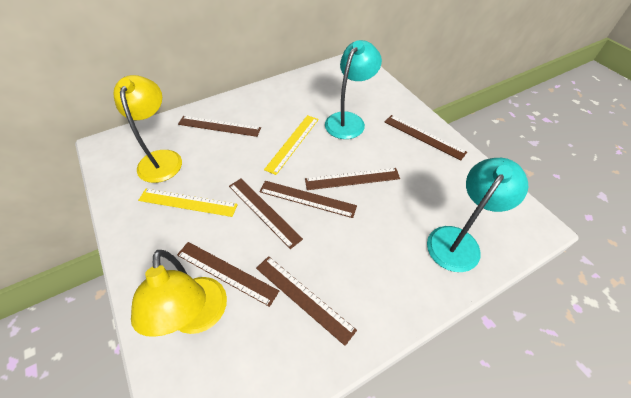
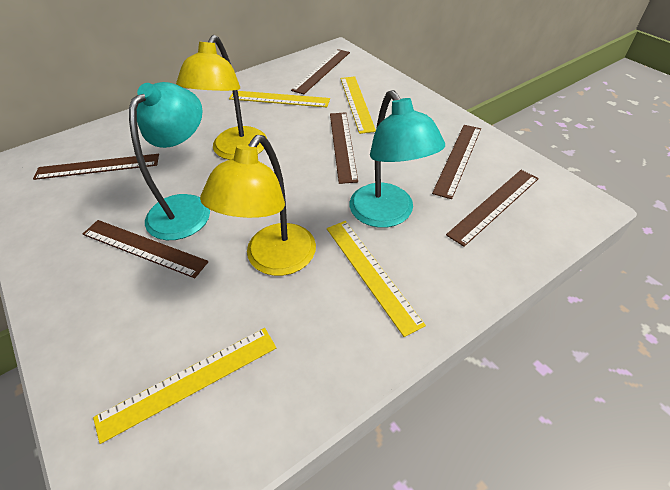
brown ruler: [177,242,279,307] [178,116,261,137] [229,179,303,249] [256,256,357,346] [259,181,357,218] [305,168,400,190] [385,115,467,160] = 7 -> [33,154,159,180] [83,220,209,278] [291,49,350,94] [330,112,358,184] [432,125,481,199] [446,170,539,247] = 6
yellow ruler: [138,189,238,217] [264,115,319,175] = 2 -> [93,328,276,444] [229,91,330,107] [327,221,426,337] [340,76,376,134] = 4

